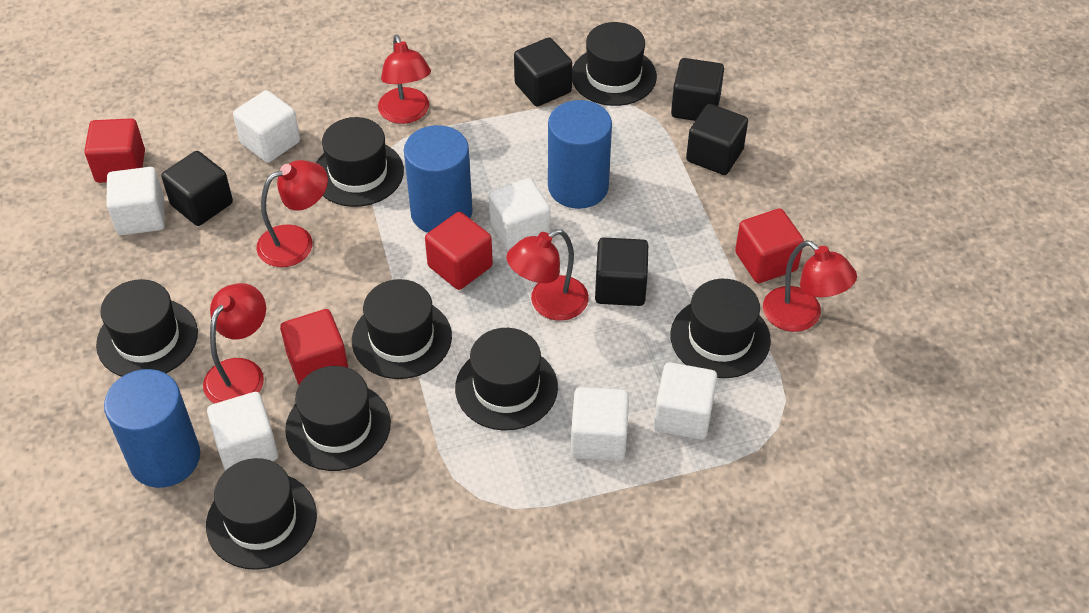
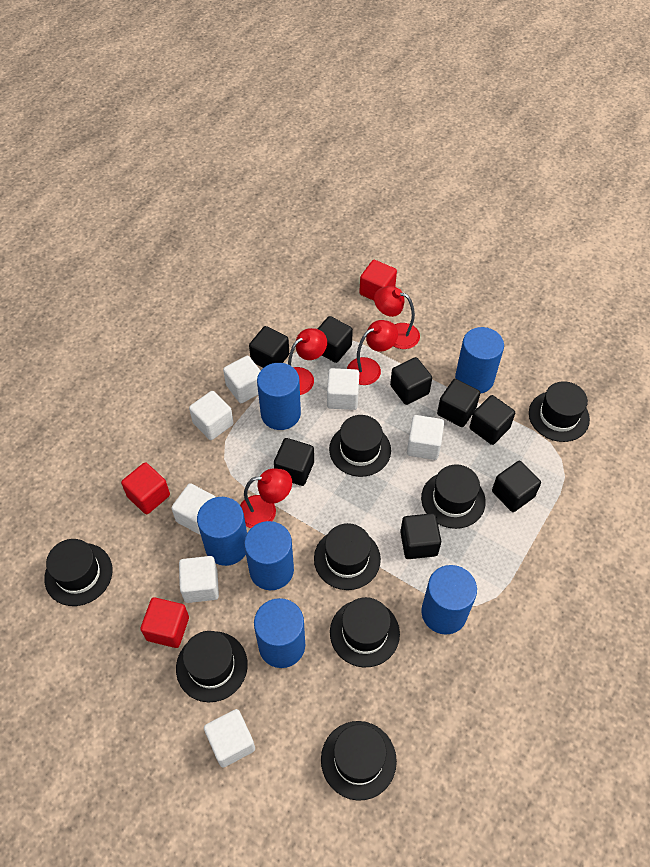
black cube: [161,151,233,226] [514,37,572,106] [595,238,648,306] [671,58,724,121] [686,104,748,175] = 5 -> [249,326,289,368] [274,438,314,486] [318,316,353,363] [390,357,432,405] [400,513,441,559] [437,379,480,427] [469,395,515,445] [492,461,541,512] = 8
blue cylinder: [104,369,200,488] [404,125,472,233] [548,100,612,209] = 3 -> [197,497,247,566] [244,521,294,590] [254,598,305,668] [257,363,301,430] [421,565,477,635] [455,327,504,394] = 6
red cube: [84,118,145,183] [280,309,348,385] [425,212,493,290] [735,208,804,283] = 4 -> [121,462,170,514] [140,597,189,648] [359,260,397,301] = 3
red lamp: [203,283,266,404] [257,160,328,267] [378,35,431,124] [506,229,589,321] [763,240,857,332] = 5 -> [240,468,292,528] [288,328,327,395] [347,320,398,385] [374,286,420,349] = 4
white cube: [106,167,165,235] [207,392,278,471] [233,90,300,163] [489,178,550,251] [571,387,629,461] [654,362,717,440] = 6 -> [171,483,215,535] [179,556,219,603] [189,391,234,440] [204,709,255,767] [223,356,261,403] [327,368,359,410] [407,415,444,460] = 7

